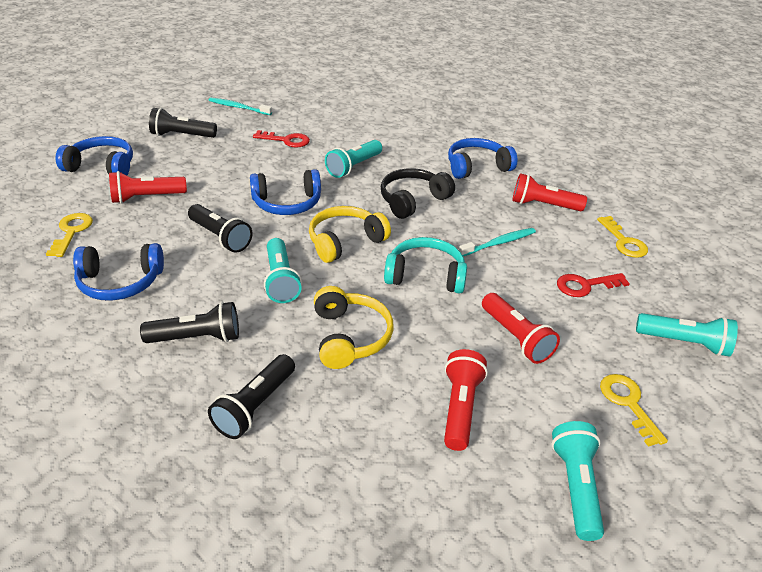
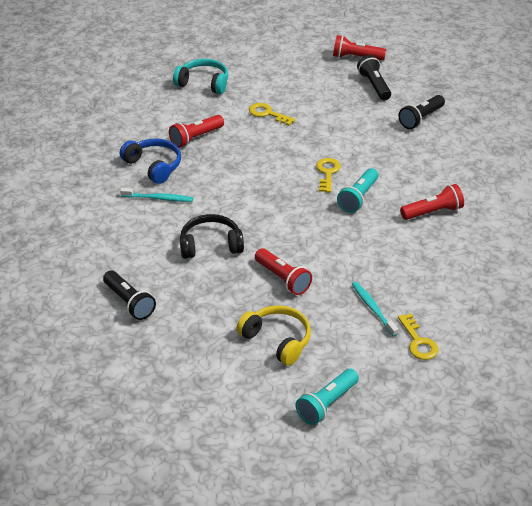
black flashlight: [140,302,239,343] [149,108,217,138] [188,204,252,253] [208,354,295,439] = 4 -> [103,270,156,320] [357,55,391,100] [398,95,445,129] = 3
blue headphones: [56,136,133,175] [73,243,164,301] [250,169,321,215] [448,138,517,179] = 4 -> [120,138,181,184] = 1
red key: [253,130,310,148] [557,273,630,297] = 2 -> none = 0
turquoise flashlight: [264,238,302,303] [325,140,382,178] [551,421,604,541] [636,313,738,356] = 4 -> [295,369,359,425] [337,168,378,213] = 2
yellow headphones: [309,206,391,263] [314,286,394,369] = 2 -> [236,305,311,366] = 1

